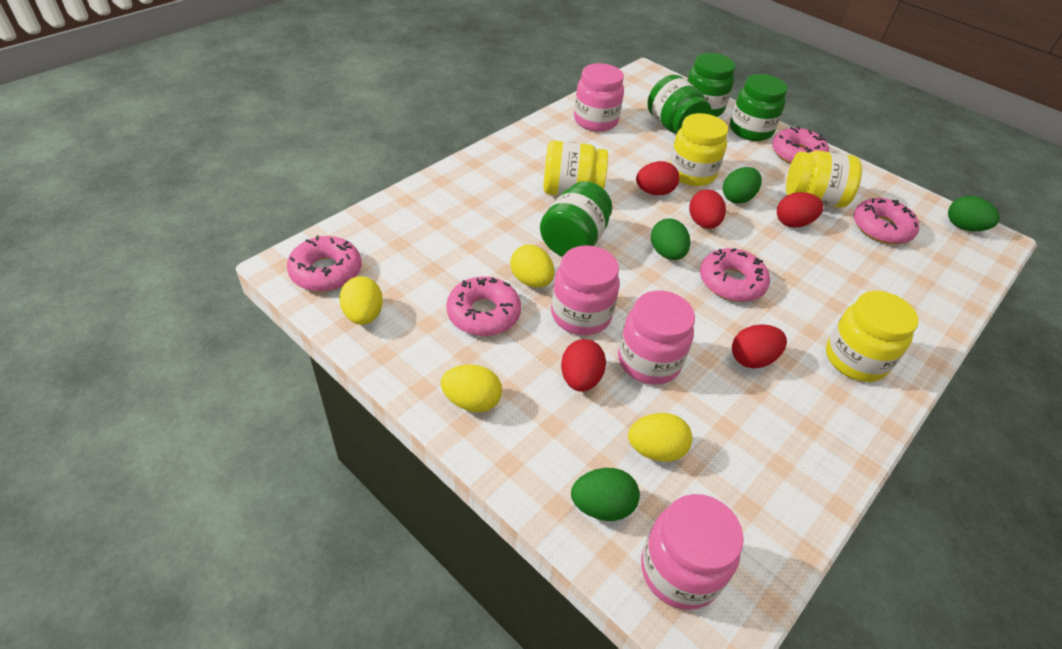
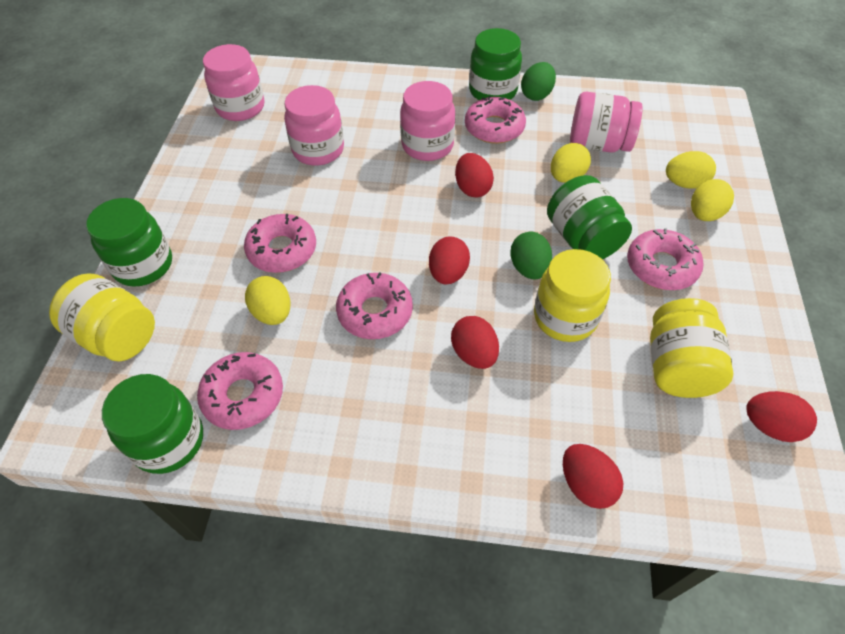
green egg: [571,468,640,521] [651,218,690,260] [723,167,762,204] [948,196,1000,231] = 4 -> [510,232,552,279] [521,62,556,101] = 2
yellow jar: [543,141,608,196] [669,113,728,186] [786,151,862,208] [826,291,919,382] = 4 -> [49,273,155,361] [534,249,611,342] [650,298,733,398] = 3

